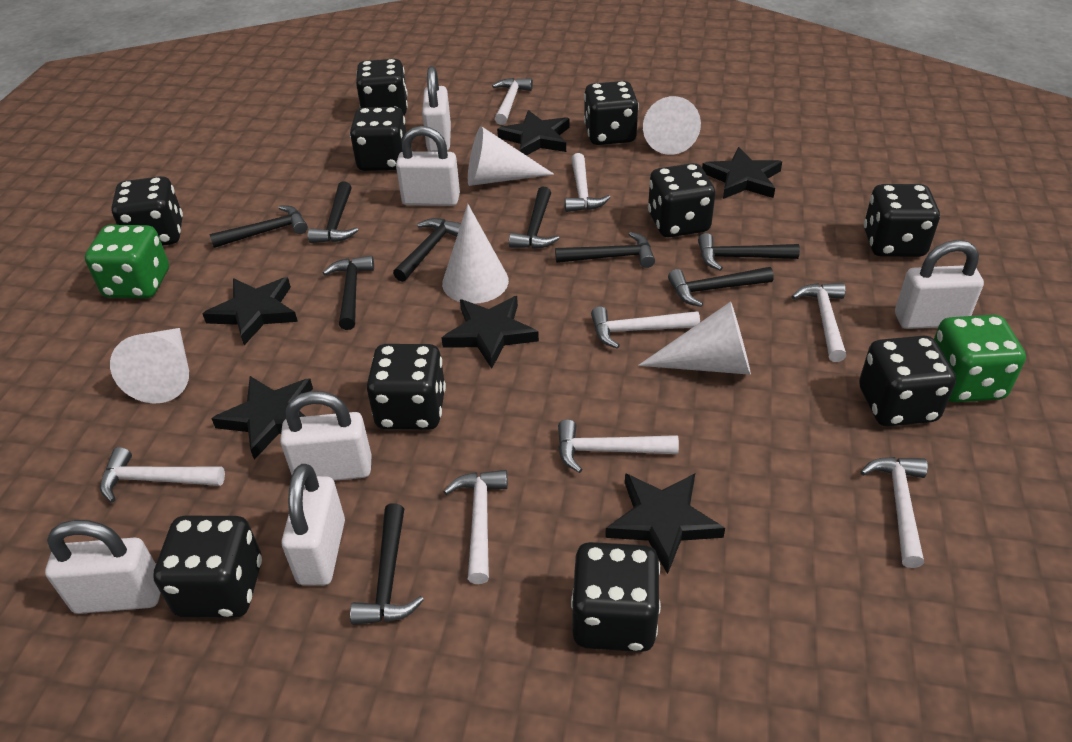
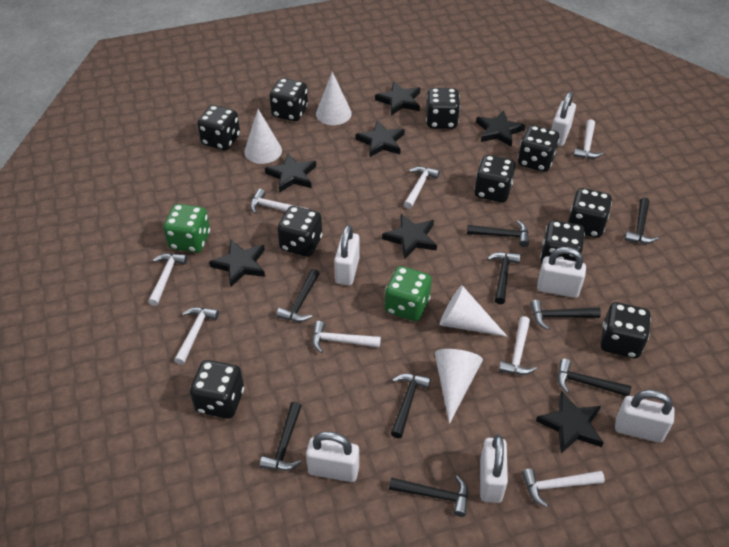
black star: [202,277,298,345] [211,376,313,460] [442,296,539,368] [497,110,570,156] [605,473,725,574] [702,147,782,199] = 6 -> [209,240,265,287] [265,153,316,193] [356,120,405,158] [375,81,420,116] [382,214,437,259] [476,110,526,147] [536,391,604,454] = 7
white cone: [110,328,189,404] [442,204,509,304] [468,126,554,186] [638,302,751,375] [643,96,701,155] = 5 -> [244,109,282,164] [316,72,352,125] [435,349,483,424] [440,285,507,337] = 4

